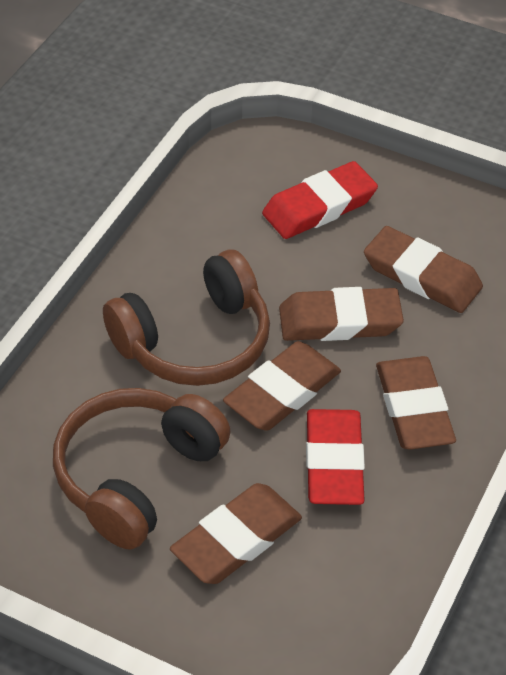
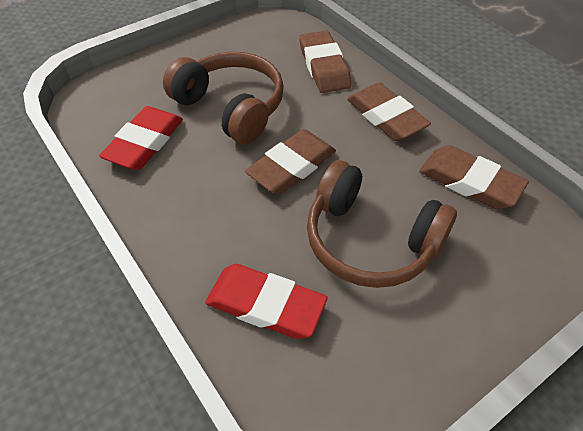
brown eraser: [170,483,302,584] [223,341,341,431] [279,287,404,341] [364,226,483,313] [376,356,456,450] = 5 -> [245,129,336,194] [299,31,351,93] [347,83,431,141] [419,145,529,209] = 4

